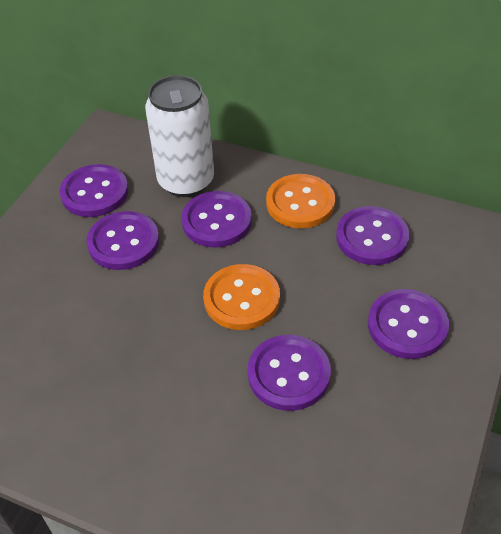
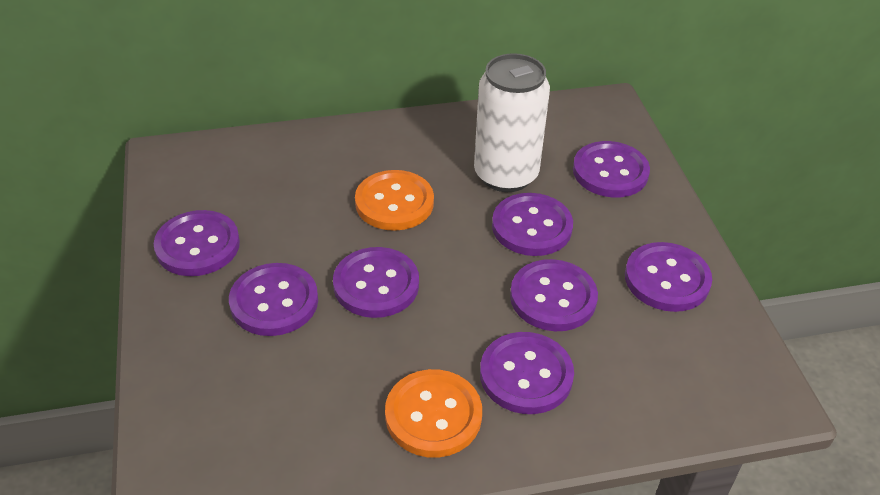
purple button: [60,164,128,217] [86,211,159,270] [181,191,252,248] [248,335,331,411] [336,206,410,265] [368,289,449,359] = 6 -> [154,210,240,276] [229,263,318,336] [333,247,419,318] [480,332,574,414] [492,193,573,256] [510,259,598,331] [573,141,650,198] [625,242,712,312] = 8

